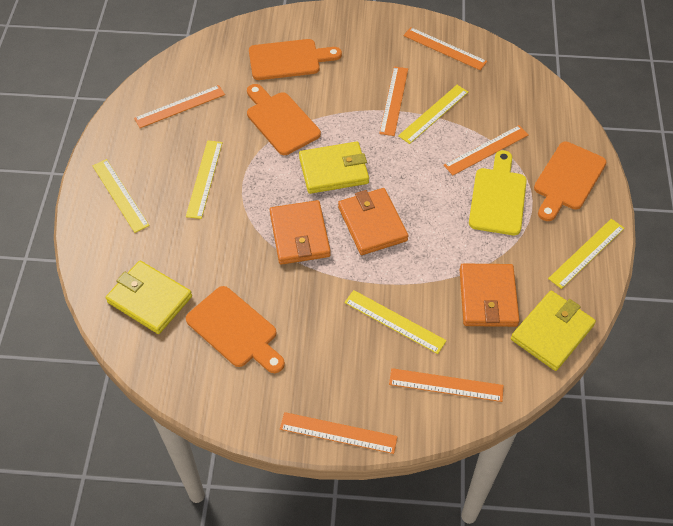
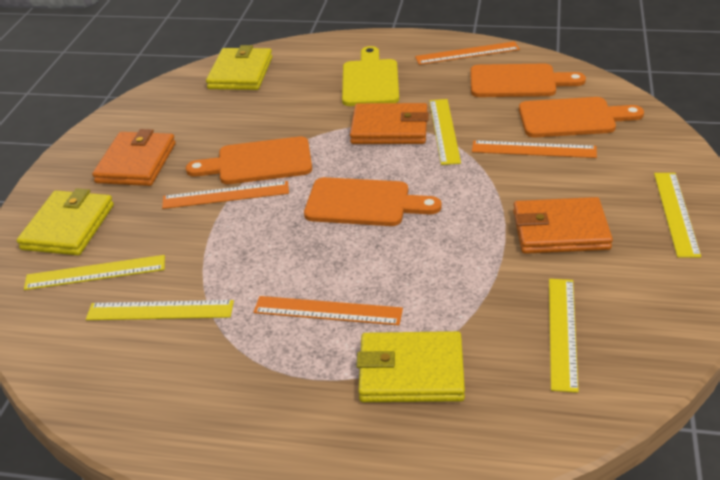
orange ruler: [134,85,225,128] [280,412,398,454] [379,67,408,136] [389,368,504,402] [403,27,487,70] [444,125,529,175] = 6 -> [162,181,289,209] [253,296,403,325] [415,41,520,65] [472,140,597,158] = 4

